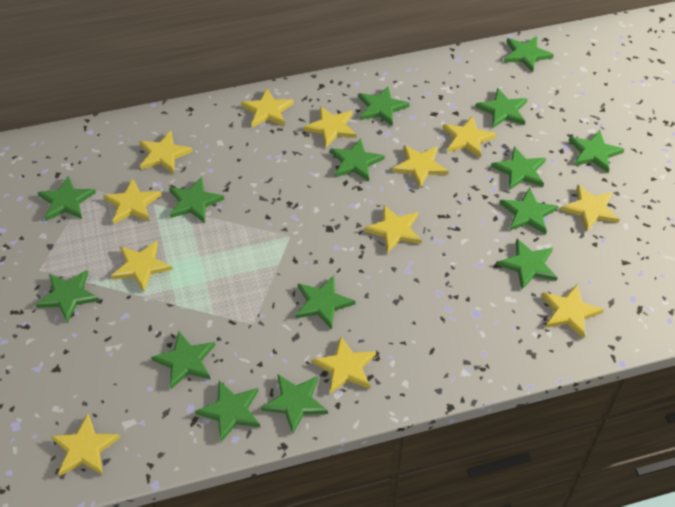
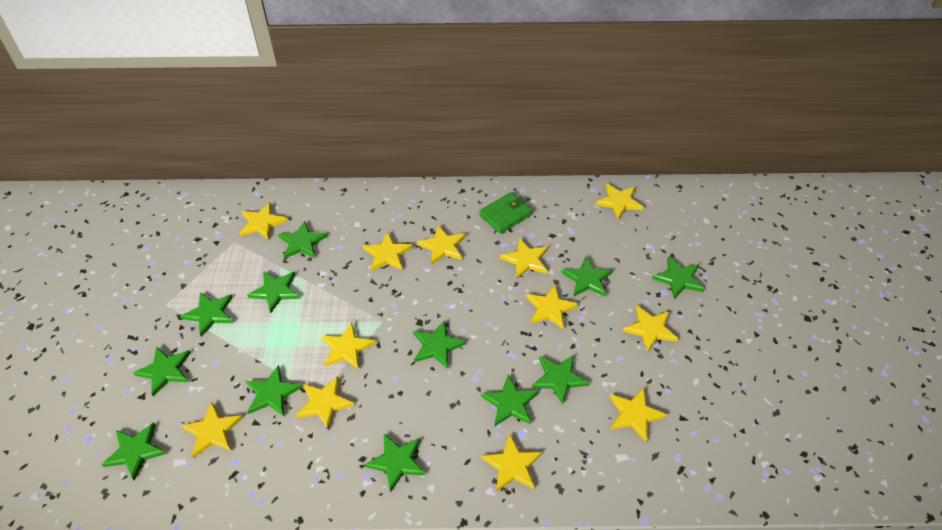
green star: [35,270,99,323] [38,176,96,221] [151,331,215,389] [169,177,224,223] [195,380,260,442] [261,374,328,434] [295,276,356,329] [330,138,385,182] [358,86,410,126] [476,88,527,128] [491,146,546,190] [497,239,557,289] [500,188,558,235] [504,36,554,73] [569,130,624,173] = 15 -> [101,422,166,481] [133,346,190,397] [180,292,233,337] [246,365,302,416] [247,271,300,313] [278,221,328,259] [365,434,425,492] [413,321,466,369] [481,375,539,426] [532,355,589,405] [561,256,613,297] [652,257,705,299] = 12
green wallet: none = 0 -> [479,192,532,234] = 1

